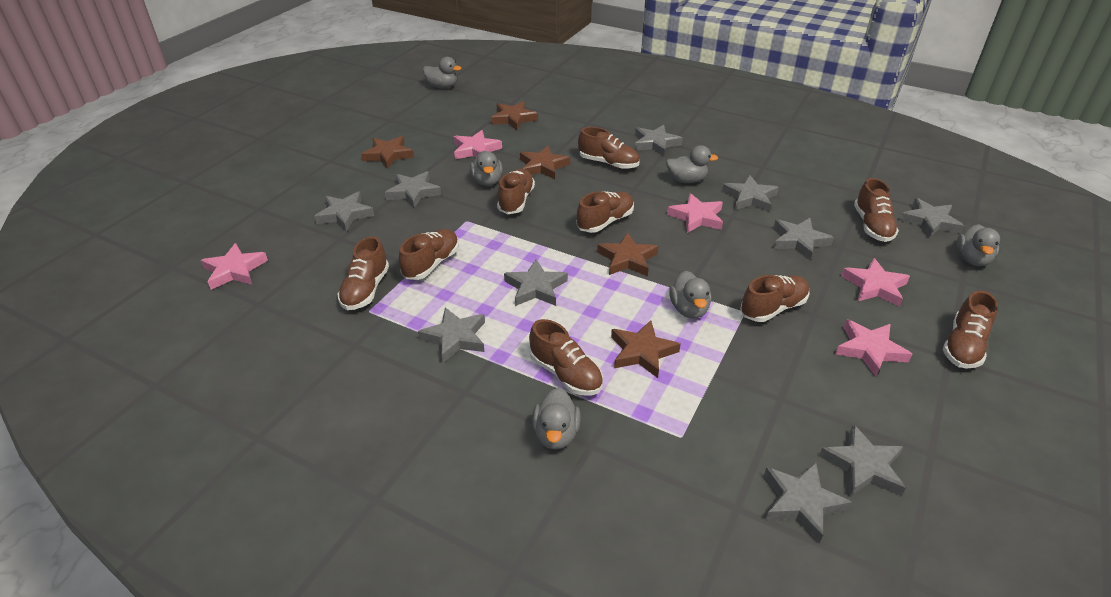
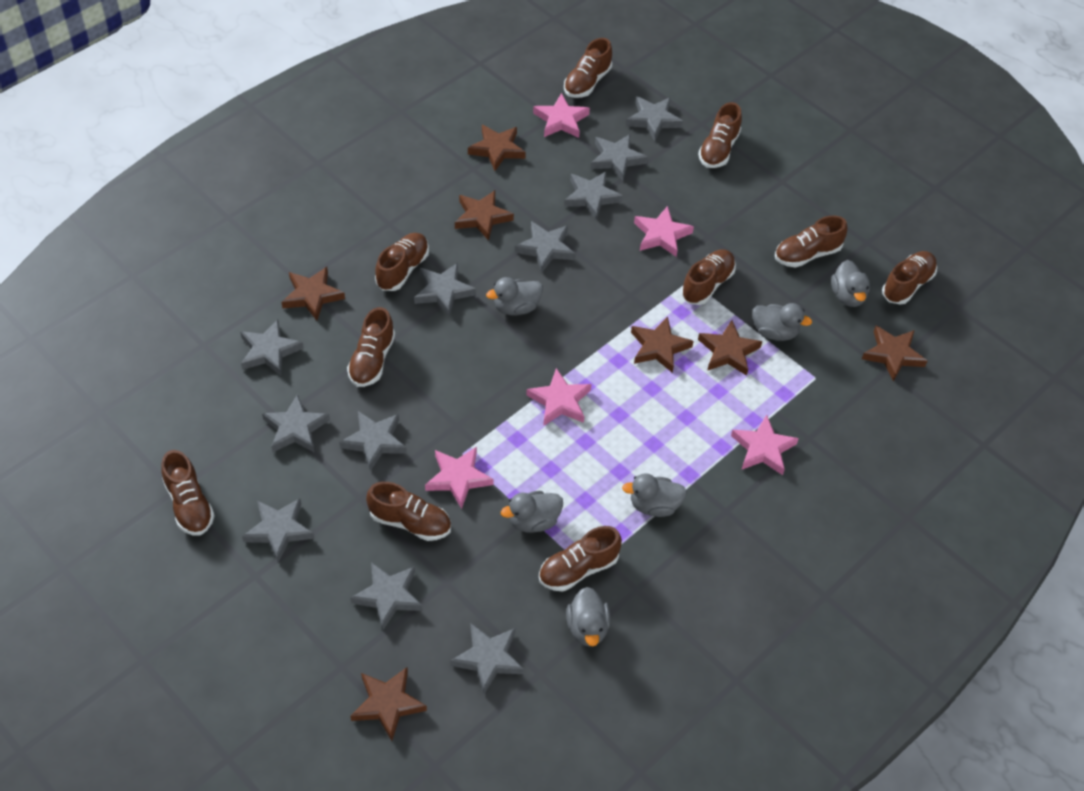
brown shoe: [338,236,389,310] [399,229,459,280] [497,169,535,214] [529,319,603,396] [576,191,634,233] [578,127,640,169] [740,275,809,322] [854,178,899,242] [943,291,998,368] = 9 -> [161,450,215,536] [347,307,395,387] [366,482,451,541] [375,233,429,291] [539,526,622,591] [564,38,612,98] [681,249,736,305] [698,102,742,168] [775,215,847,268] [882,251,937,305] = 10
brown star: [361,136,414,169] [491,101,538,130] [520,146,570,180] [597,232,658,276] [611,320,681,378] = 5 -> [281,267,345,321] [351,667,427,741] [455,190,514,241] [468,125,526,171] [631,316,694,373] [698,320,762,376] [862,326,927,382] = 7
grey star: [314,192,374,232] [385,171,441,208] [418,307,485,363] [504,259,568,306] [635,125,683,157] [722,175,779,212] [764,462,852,543] [774,218,834,260] [819,424,906,497] [899,198,964,238] = 10 -> [240,319,304,376] [242,498,314,563] [262,394,330,453] [339,411,407,471] [350,562,423,630] [414,263,476,316] [450,623,524,694] [515,221,575,272] [564,172,623,220] [591,134,648,181] [626,96,683,141] = 11

